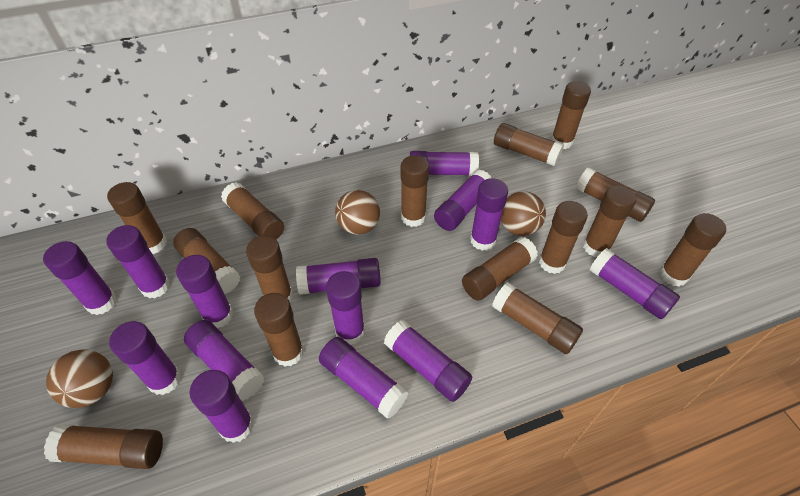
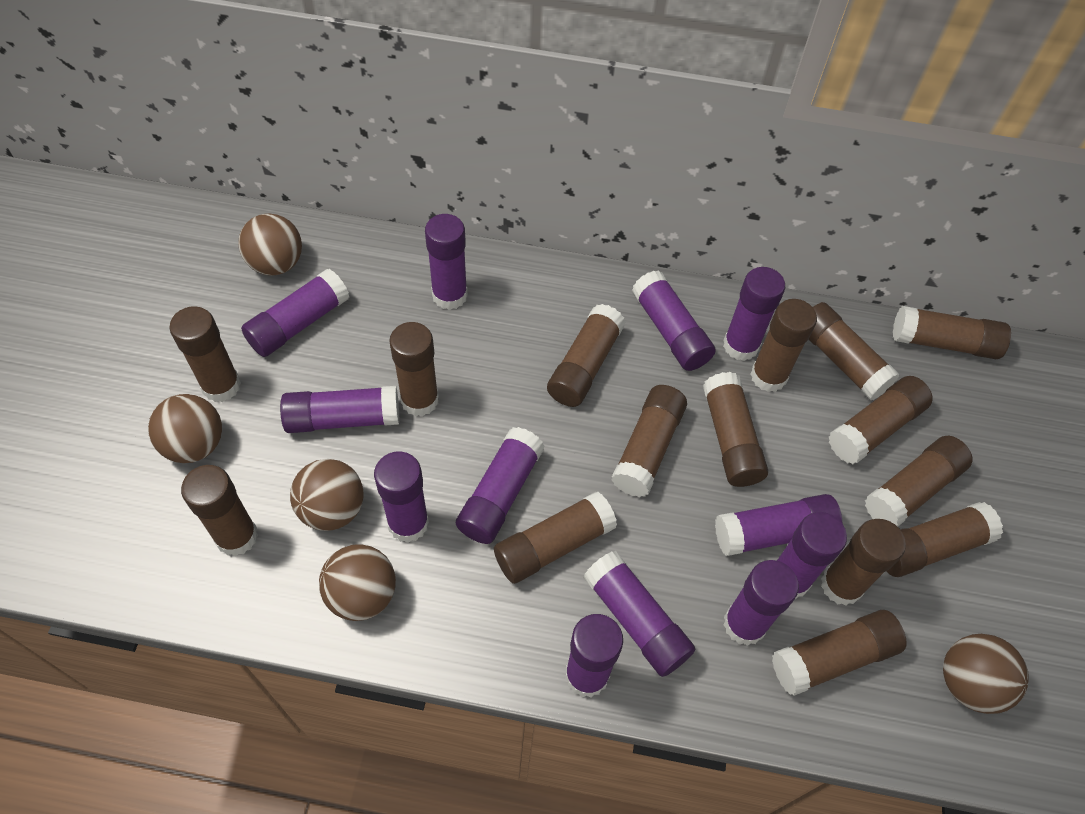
brown ball: [46,350,113,408] [335,190,380,235] [501,191,546,236] = 3 -> [148,394,222,463] [238,213,302,276] [290,459,364,531] [319,544,396,621] [943,634,1029,714] = 5
purple glue stick: [43,241,117,315] [106,225,170,298] [109,321,181,395] [176,255,233,328] [184,320,265,401] [189,370,253,443] [296,258,381,295] [319,337,408,419] [326,271,365,345] [384,320,472,402] [410,151,479,176] [434,170,491,231] [470,178,508,251] [590,248,680,319] = 14 -> [241,269,349,357] [280,386,399,433] [374,451,429,543] [425,214,468,310] [456,427,545,544] [565,614,623,698] [583,551,695,677] [632,270,716,371] [715,494,842,556] [723,267,785,361] [724,560,799,646] [777,512,847,599] = 12

